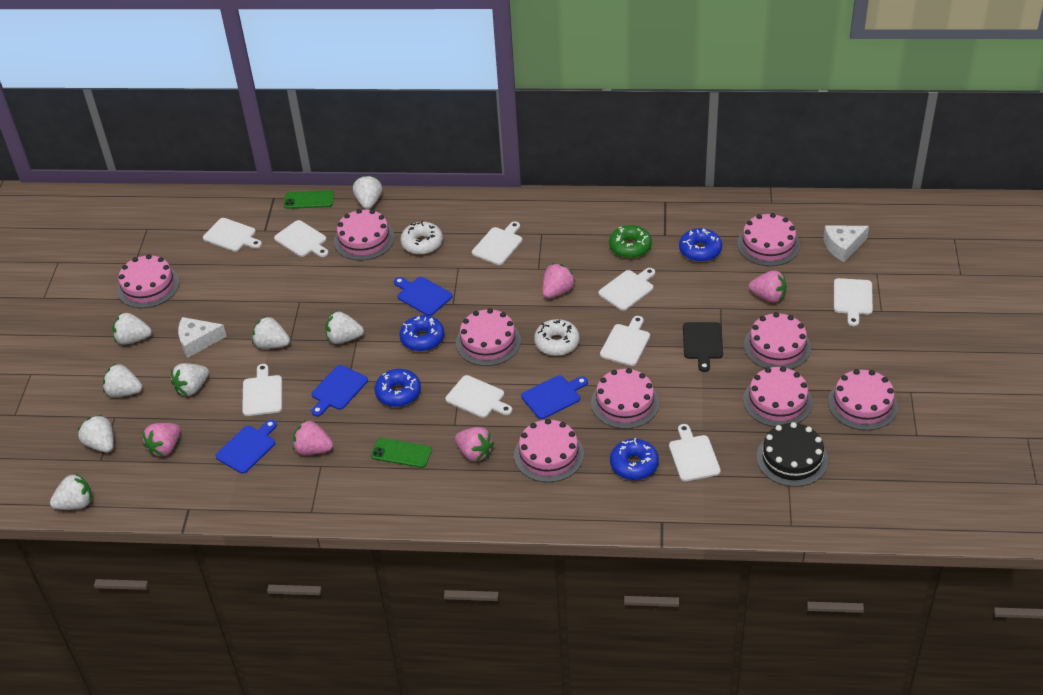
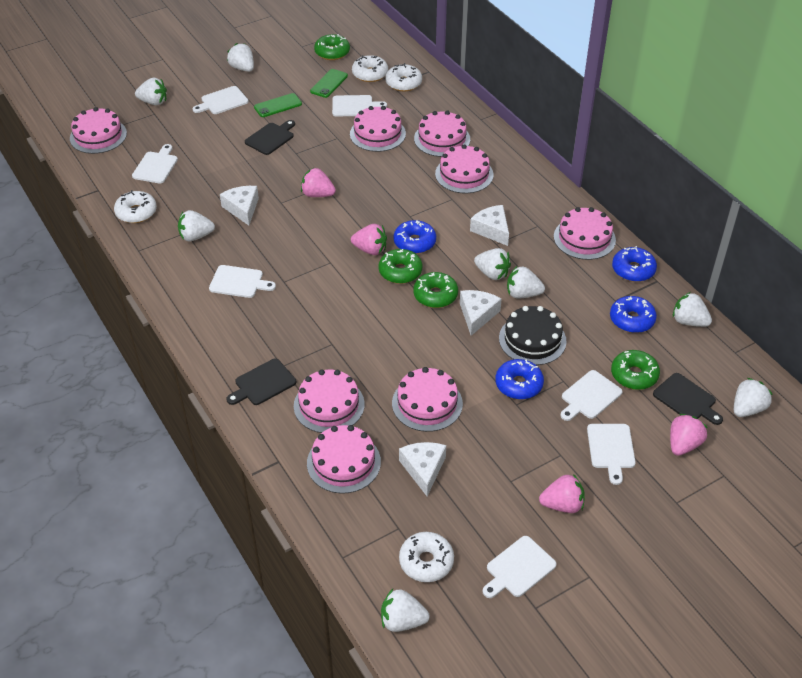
black cutting board: [683,322,723,372] = 1 -> [226,359,296,405] [245,120,295,155] [653,373,723,425] = 3
blue cutting board: [216,420,277,474] [311,365,368,416] [394,277,453,316] [521,375,588,419] = 4 -> none = 0
green donut: [609,225,652,258] = 1 -> [314,34,350,60] [378,249,423,284] [413,272,458,308] [611,350,660,390] = 4
pink cake: [117,254,179,308] [334,209,395,261] [456,308,521,366] [514,419,584,482] [591,368,659,429] [737,213,800,266] [743,366,813,427] [744,312,811,369] [828,369,898,430] = 9 -> [70,107,127,154] [294,369,365,433] [307,425,381,493] [350,106,406,152] [392,367,463,432] [414,110,470,157] [435,144,493,193] [554,207,616,260] = 8
pink strawberry: [142,423,180,456] [293,420,333,455] [455,427,494,461] [542,263,575,298] [749,270,787,303] = 5 -> [301,168,336,197] [351,224,387,255] [539,474,585,513] [670,414,708,456] = 4
white cheese: [178,317,227,358] [823,225,869,262] = 2 -> [220,186,259,225] [399,442,446,496] [460,290,502,336] [470,205,509,246] = 4
white cutting board: [203,218,262,252] [242,364,282,416] [274,220,328,257] [445,375,512,418] [472,221,522,265] [598,268,655,311] [600,316,650,366] [669,424,721,482] [834,278,873,327] = 9 -> [132,144,178,184] [193,86,248,114] [209,265,276,298] [332,95,387,117] [483,536,556,598] [561,370,623,421] [587,424,636,485] = 7
white donut: [400,220,443,255] [534,319,579,356] = 2 -> [114,190,157,223] [352,55,388,82] [385,63,422,91] [399,532,454,582] = 4

